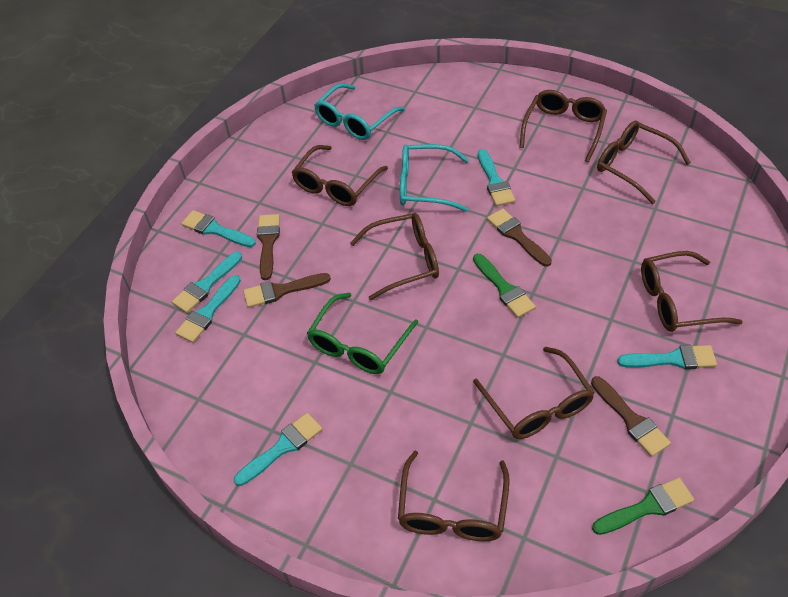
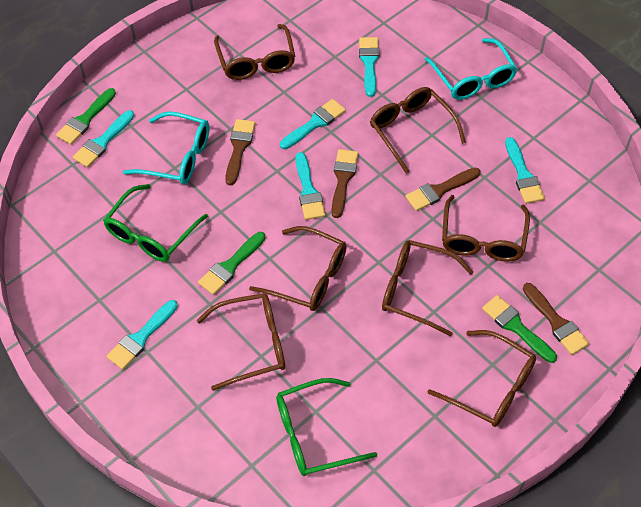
green brush: [473,254,536,318] [592,478,694,535] = 2 -> [56,88,116,145] [198,232,266,295] [482,295,557,363] = 3
green glasses: [307,293,418,374] = 1 -> [103,184,208,262] [276,378,377,476] = 2

